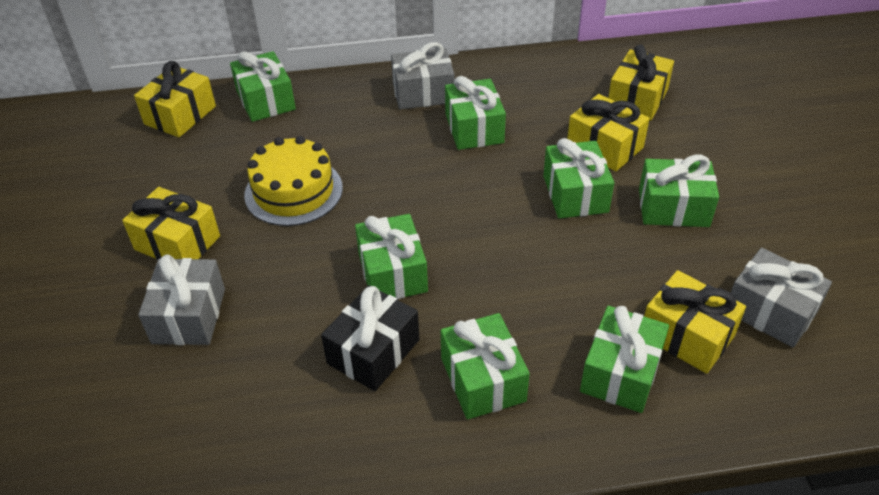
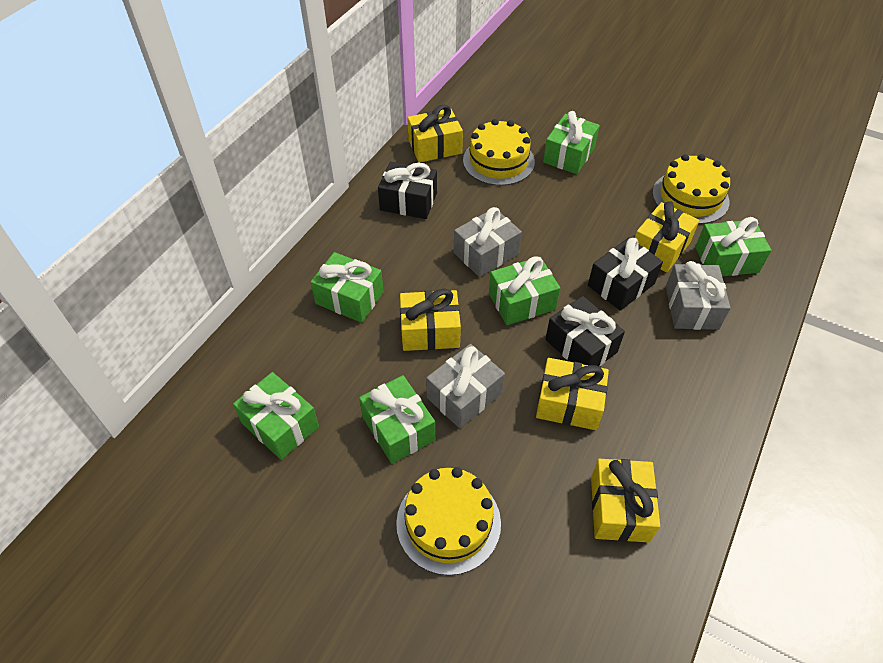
black gift: [321,285,419,391] = 1 -> [378,161,437,219] [545,296,625,367] [588,238,663,311] = 3
green gift: [230,51,296,122] [355,214,428,299] [440,313,530,419] [445,76,506,150] [543,138,614,218] [580,306,669,413] [639,155,719,227] = 7 -> [233,372,319,460] [311,252,384,323] [359,375,435,464] [489,256,560,325] [543,111,600,174] [695,217,771,276] = 6
yellow cake: [244,136,343,226] = 1 -> [396,467,501,576] [463,119,535,186] [652,154,730,224] = 3

